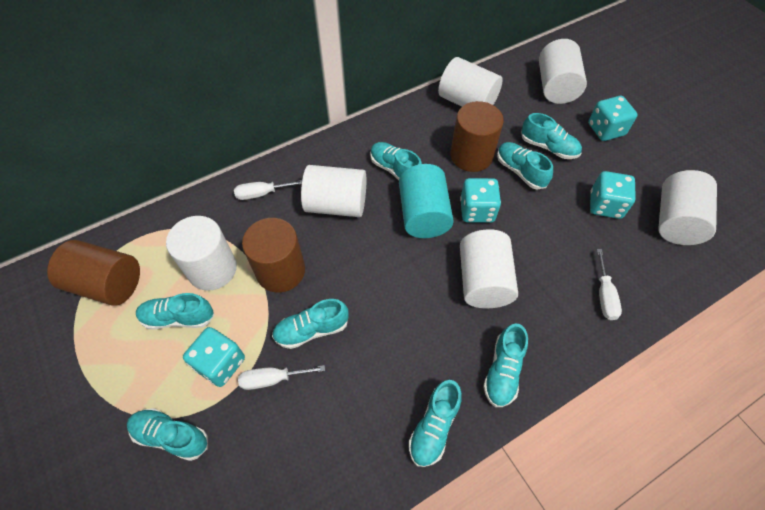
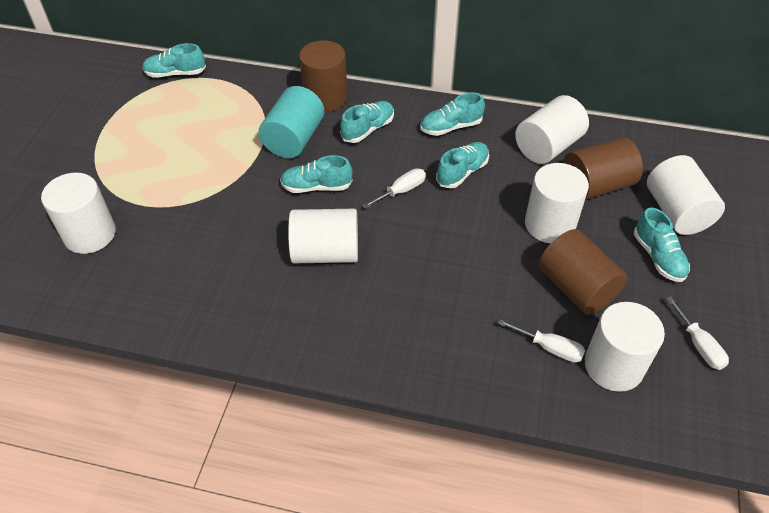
turquoise dice: [183,327,245,387] [460,178,501,223] [588,96,638,141] [590,171,636,219] = 4 -> none = 0
turquoise shoe: [127,408,208,461] [136,293,214,330] [272,299,349,349] [370,142,422,180] [409,380,462,467] [483,324,528,407] [497,142,553,190] [521,113,582,159] = 8 -> [142,43,206,78] [280,155,353,193] [340,101,394,143] [420,93,485,136] [436,142,489,188] [634,208,690,282] = 6

